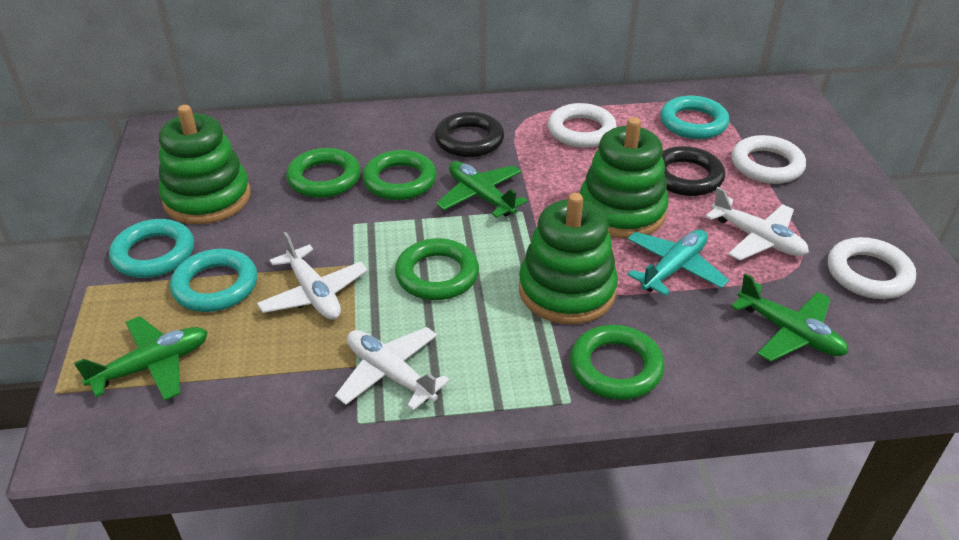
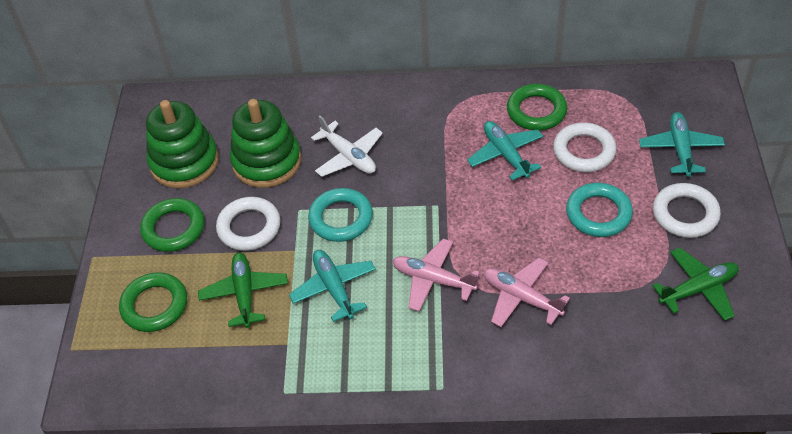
black ring: [435,112,504,157] [662,146,725,196] = 2 -> none = 0
green plane: [74,316,208,401] [436,161,528,218] [731,273,849,362] = 3 -> [198,252,288,328] [652,248,739,321] = 2
green ring: [286,148,361,198] [362,150,437,200] [395,238,479,300] [570,325,665,400] = 4 -> [119,272,187,332] [140,198,204,252] [507,84,567,130] = 3
green stacking toy: [159,105,251,224] [519,193,618,324] [580,117,669,239] = 3 -> [146,100,219,188] [230,99,301,188] = 2
pink plane: none = 0 -> [392,239,480,311] [484,258,570,327] = 2
turquoise plane: [627,230,729,296] = 1 -> [289,250,376,322] [467,121,543,180] [639,112,725,177] = 3
turquoise ring: [109,219,194,278] [170,249,257,312] [660,96,729,139] = 3 -> [308,188,373,242] [566,183,633,237] = 2
white plane: [257,232,368,320] [335,327,450,410] [705,187,809,260] = 3 -> [311,115,383,177] = 1

